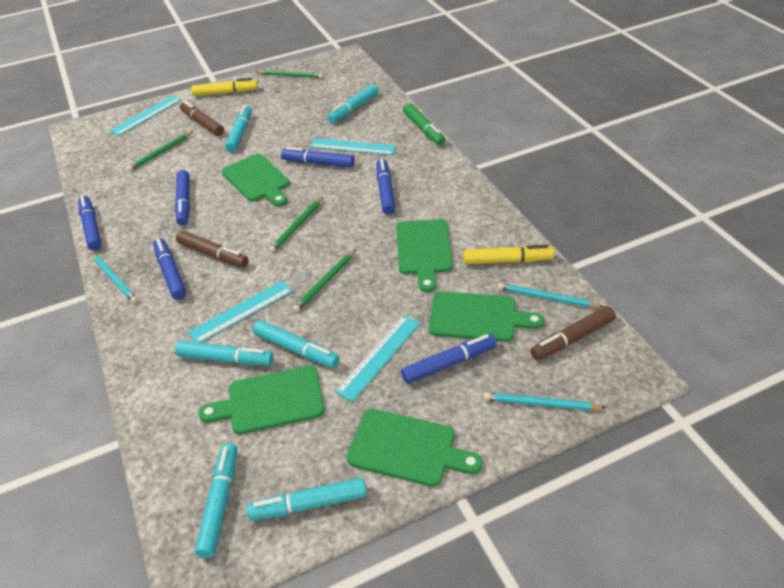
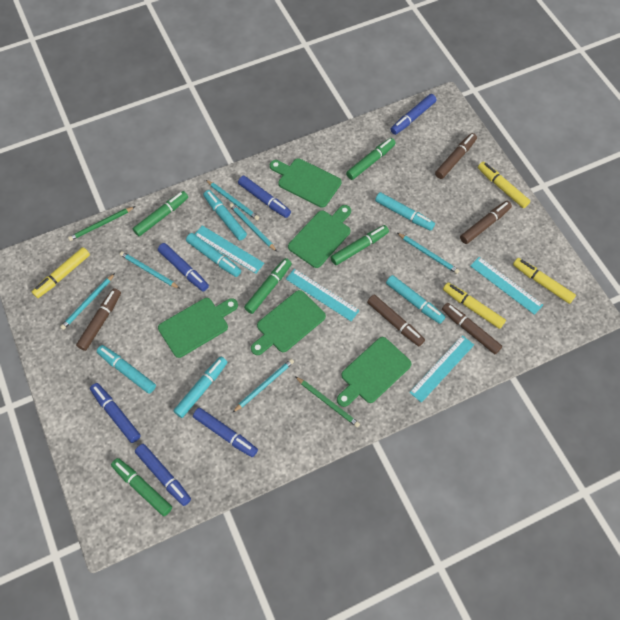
brown marker: [176,230,249,268] [180,101,224,136] [530,306,616,360] = 3 -> [76,288,121,351] [367,295,425,346] [435,133,477,179] [442,303,502,354] [460,201,512,244] = 5
green marker: [403,103,445,146] = 1 -> [111,458,172,516] [133,191,188,236] [244,258,292,314] [331,225,389,265] [346,138,396,180] = 5
green pencil: [127,132,192,171] [256,70,323,78] [269,197,323,253] [293,250,356,312] = 4 -> [68,206,135,241] [295,376,360,427] = 2
turquoise pencil: [92,253,138,303] [484,392,606,411] [498,283,603,308] = 3 -> [60,273,115,330] [120,251,180,289] [206,180,259,220] [229,203,277,252] [232,359,294,413] [397,233,460,274] = 6
yellow marker: [191,78,258,96] [463,245,554,264] = 2 -> [32,247,90,298] [443,282,506,329] [478,162,530,208] [513,258,576,304] = 4

